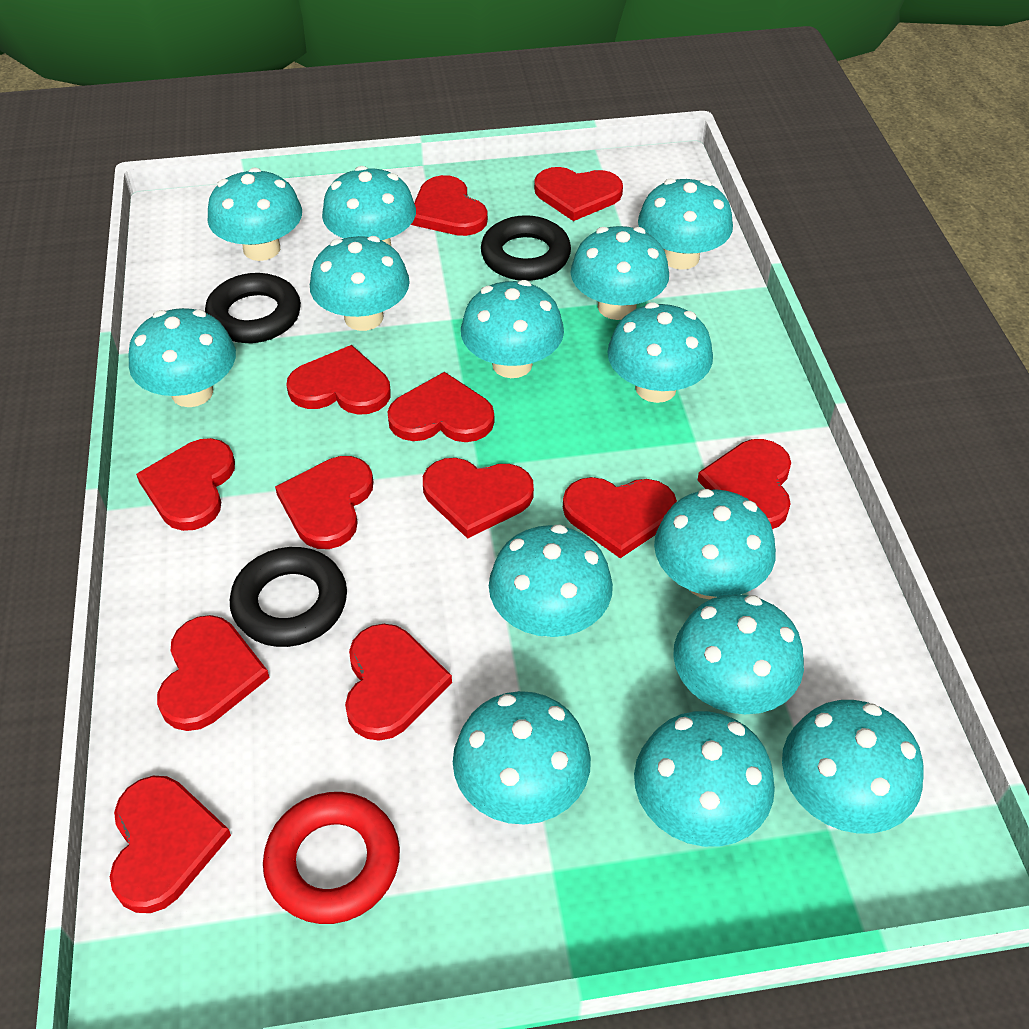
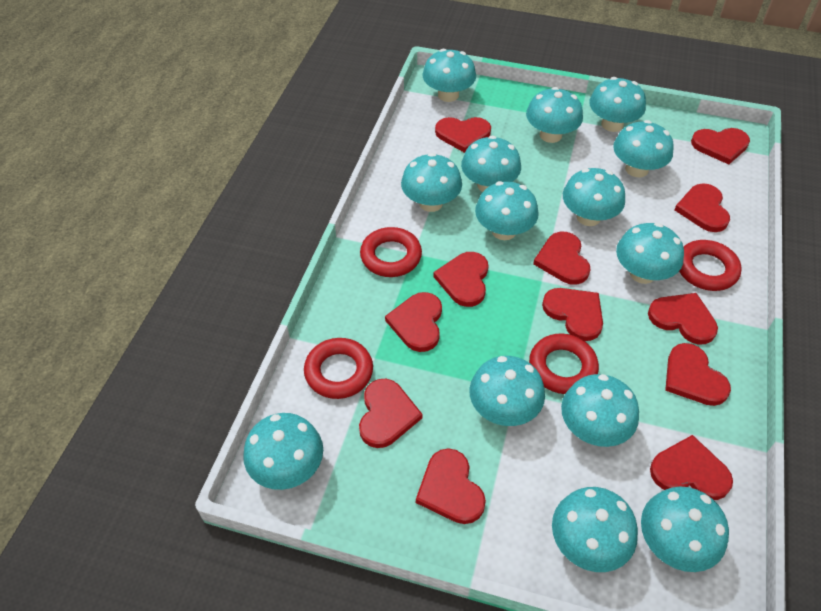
black ring: [205,273,301,343] [230,547,347,647] [481,215,571,281] = 3 -> none = 0
red ring: [263,792,400,924] = 1 -> [304,338,373,399] [360,227,422,277] [529,334,599,394] [679,240,742,291] = 4

